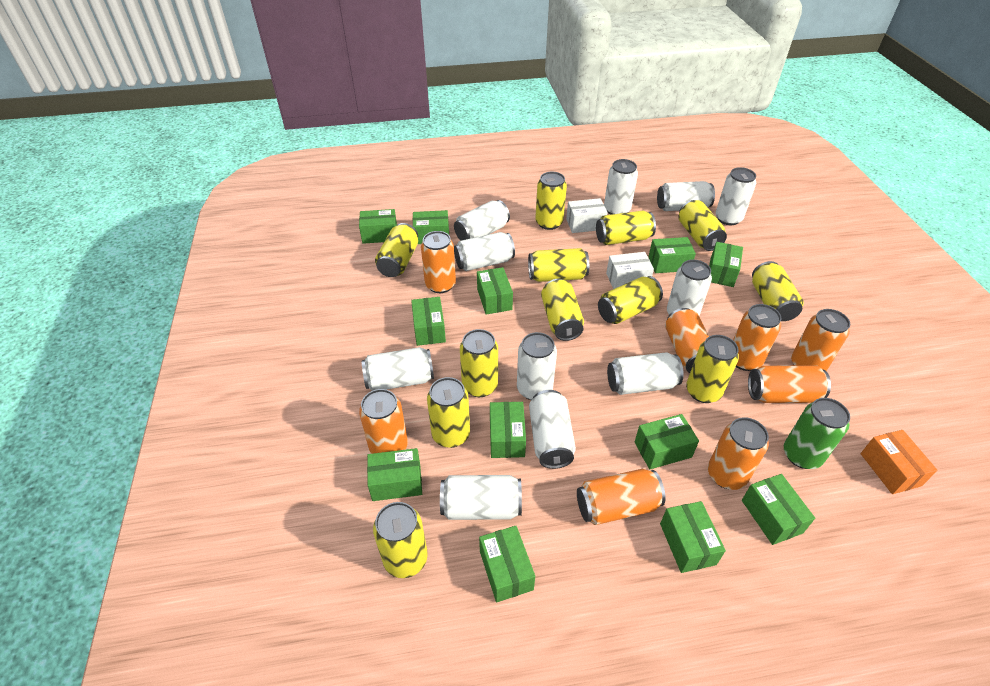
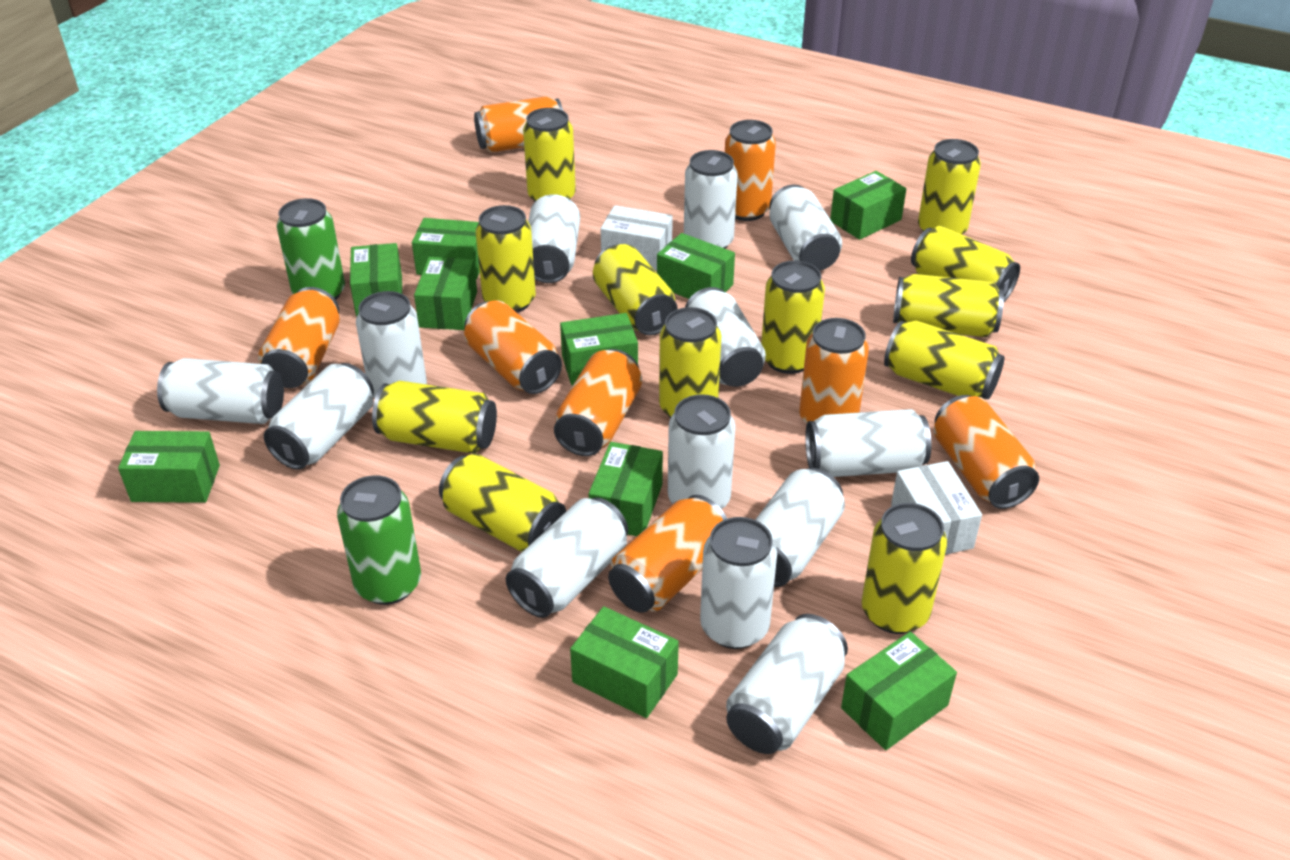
green box: [359,209,397,244] [367,448,422,501] [411,297,446,346] [413,210,449,244] [477,267,513,314] [479,526,535,602] [490,402,526,458] [635,414,699,469] [648,237,696,273] [660,501,726,573] [709,242,743,287] [742,474,815,545] = 12 -> [118,431,220,503] [350,243,402,316] [412,218,480,279] [414,257,477,330] [560,313,638,385] [570,606,679,718] [589,442,663,536] [657,233,735,299] [830,171,906,240] [841,632,957,750] = 10
green can: [784,398,850,469] = 1 -> [277,198,345,300] [337,475,421,605] = 2
orange box: [861,430,938,494] = 1 -> none = 0
white can: [362,347,434,391] [440,475,522,520] [454,200,510,241] [454,232,515,271] [517,332,557,400] [529,390,576,469] [604,159,638,215] [607,352,684,395] [657,181,715,211] [667,260,712,316] [716,167,756,225] = 11 -> [157,358,284,424] [264,363,374,470] [356,291,427,398] [506,497,628,618] [528,194,580,283] [668,394,735,509] [684,150,738,249] [685,287,766,387] [700,517,777,649] [726,614,848,754] [755,468,845,587] [769,185,842,271] [805,409,931,477] = 13

